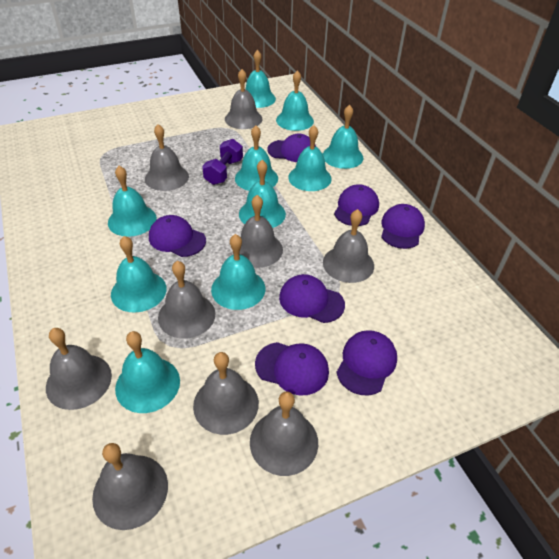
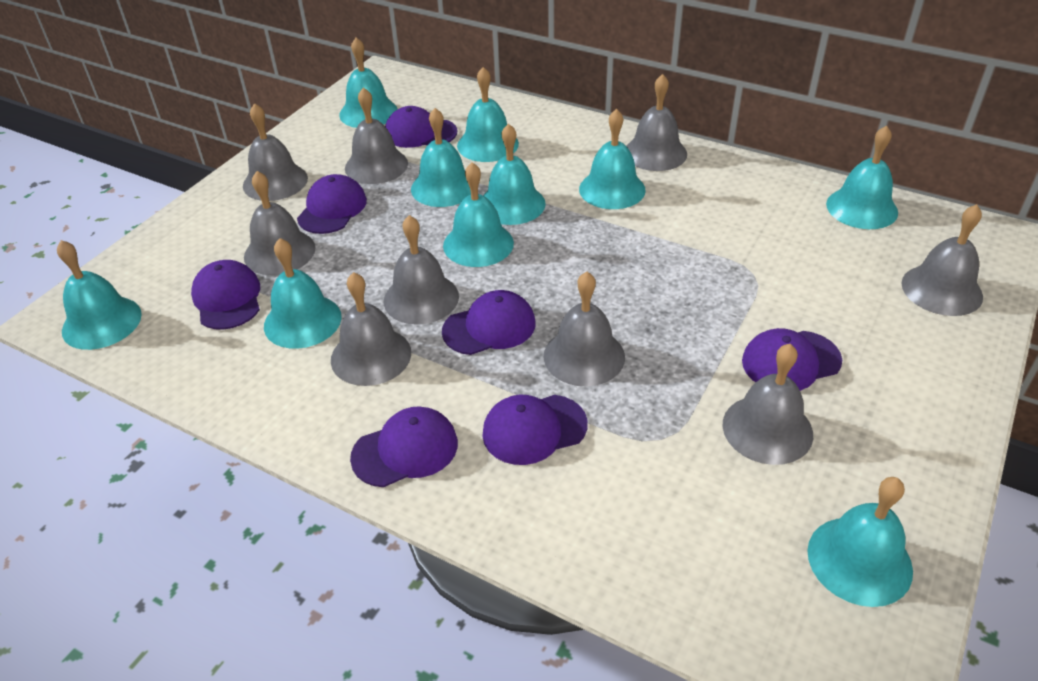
purple dumbbell: [202,139,243,185] = 1 -> none = 0

